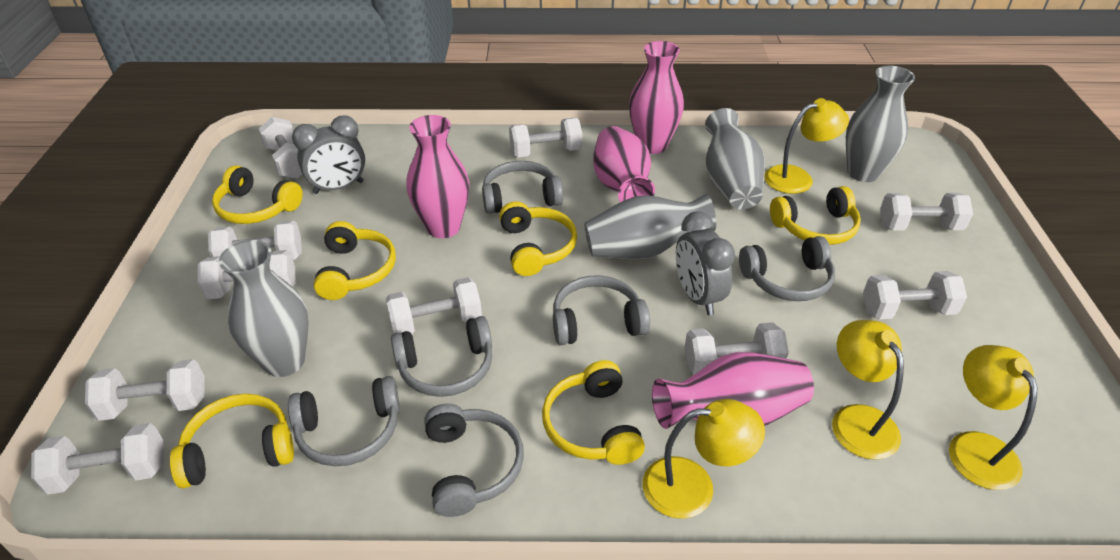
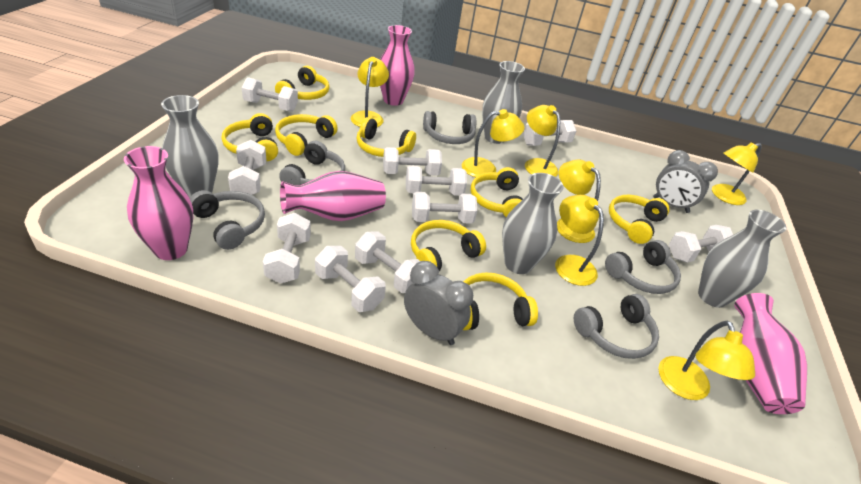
grey headphones: [288,376,400,466] [391,316,492,397] [424,403,524,517] [482,161,563,214] [553,276,650,345] [739,236,835,301] = 6 -> [190,190,265,250] [279,141,345,186] [423,111,476,144] [574,294,659,359] [605,240,681,294] = 5
yellow headphones: [170,394,294,488] [212,165,303,224] [313,221,396,300] [499,201,577,276] [542,360,645,465] [770,186,861,245] = 6 -> [222,113,278,161] [275,66,329,100] [275,114,338,156] [357,117,416,157] [411,220,486,271] [463,273,538,330] [471,167,523,217] [609,195,670,244] = 8
yellow lamp: [643,399,765,519] [764,98,849,194] [832,320,904,460] [949,345,1037,490] = 4 -> [351,57,389,127] [462,109,525,177] [525,105,560,177] [555,195,604,286] [557,159,601,243] [658,320,755,400] [712,142,762,205] = 7

